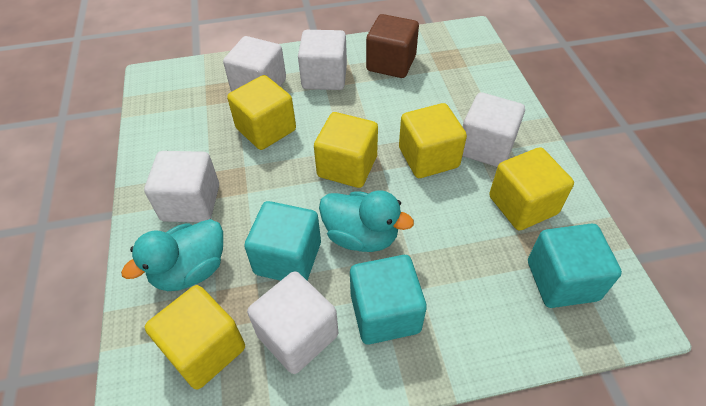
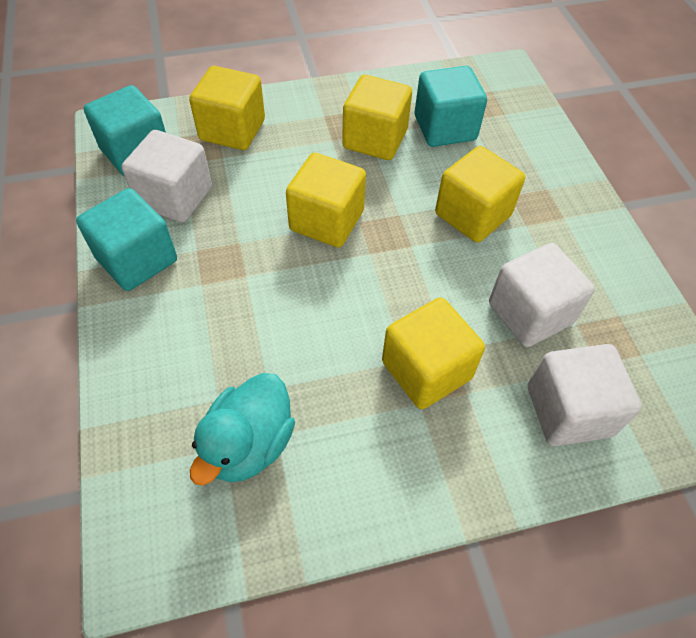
brown cube: [366,14,419,78] = 1 -> none = 0
turquoise duck: [121,219,223,291] [319,190,414,252] = 2 -> [190,373,295,486] = 1
white cube: [144,151,219,222] [223,36,286,92] [247,271,338,374] [298,30,347,90] [462,92,525,167] = 5 -> [122,130,212,223] [489,243,595,347] [528,344,642,446] = 3

